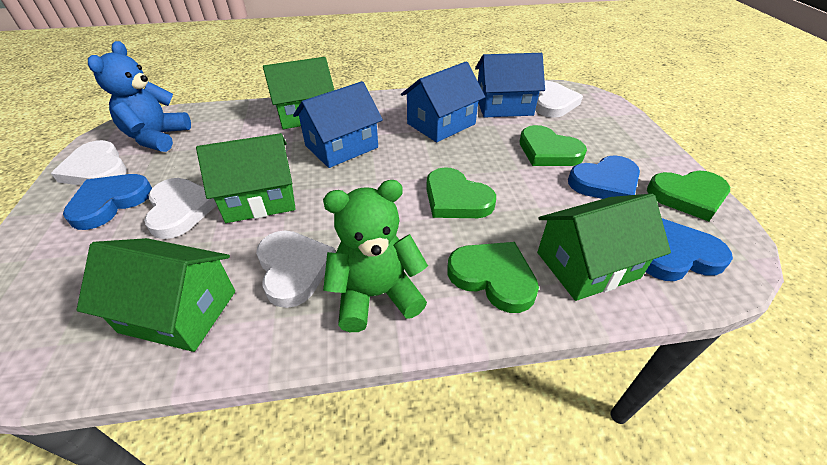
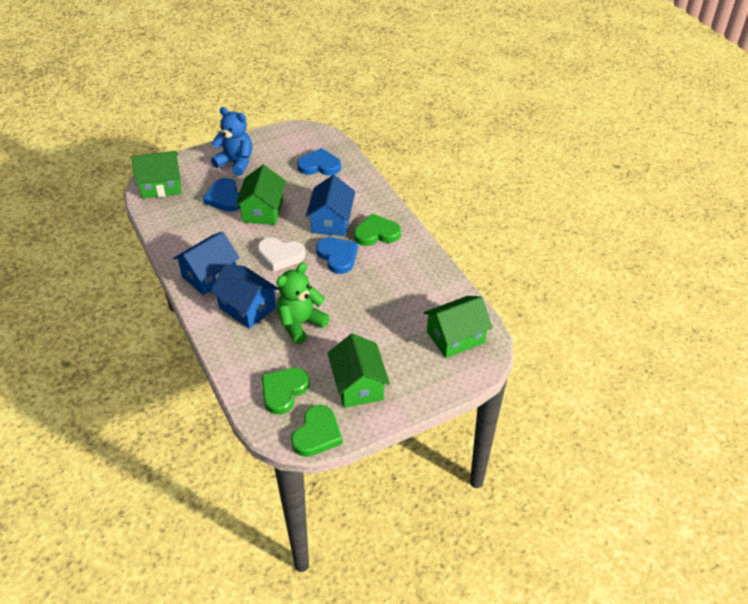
green heart: [426,167,496,218] [447,242,539,313] [520,125,587,166] [647,171,730,221] = 4 -> [262,368,310,415] [291,405,343,457] [354,214,401,246] = 3
white heart: [51,140,127,186] [144,178,217,239] [256,231,335,308] [535,81,583,118] = 4 -> [257,238,306,272] = 1

